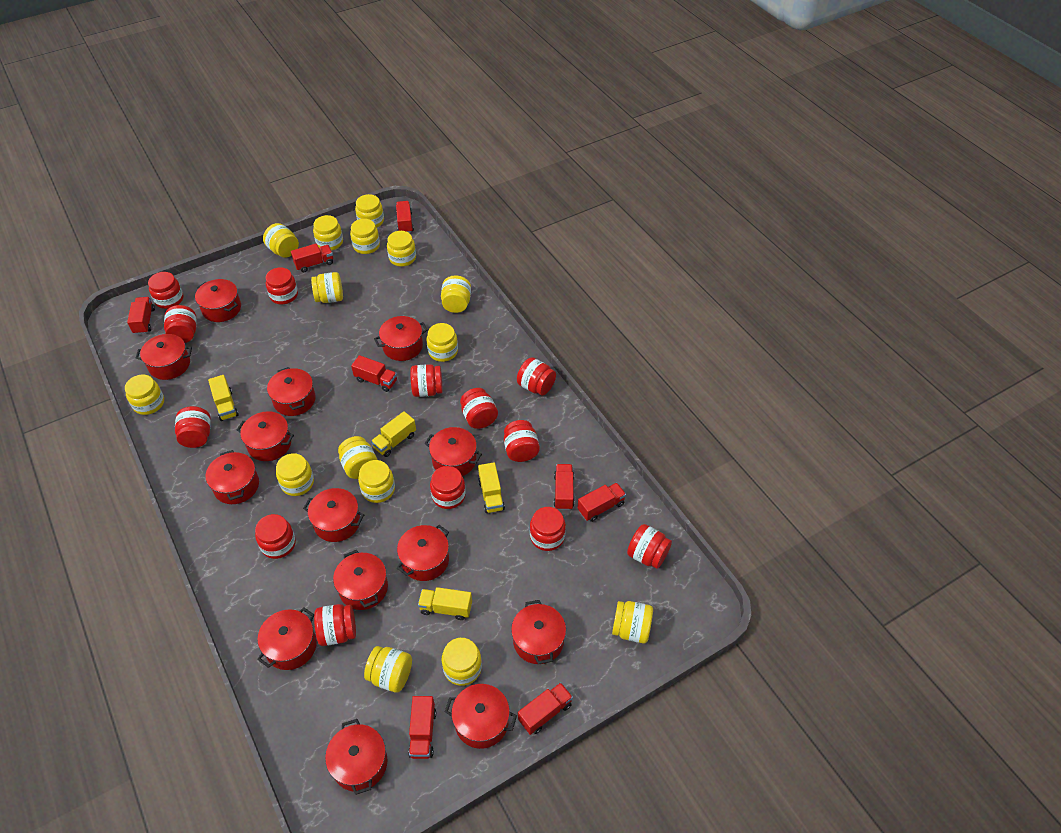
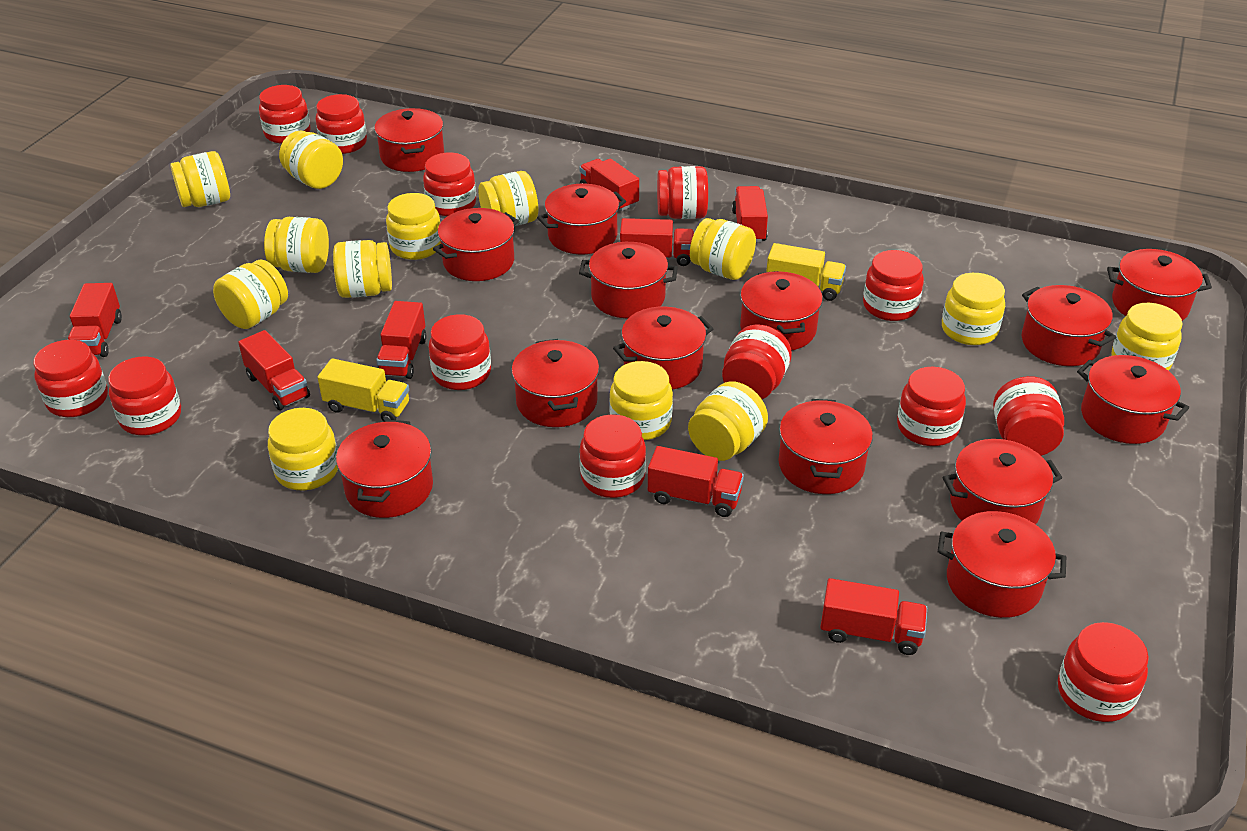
yellow jar: [125,375,164,415] [263,223,299,258] [276,453,314,496] [311,272,343,303] [313,215,343,250] [338,436,378,479] [350,219,380,254] [355,194,384,228] [358,460,395,503] [364,646,412,693] [387,231,416,267] [426,323,458,362] [441,275,471,313] [442,638,482,686] [612,601,653,643] = 15 -> [170,151,230,207] [213,260,288,329] [264,217,329,273] [268,408,338,490] [279,130,343,189] [333,240,392,298] [386,193,441,260] [478,171,538,226] [609,361,673,440] [688,381,768,461] [690,218,756,280] [942,273,1005,345] [1112,303,1183,371] = 13
yellow truck: [208,375,239,421] [371,411,416,457] [418,587,472,620] [478,462,505,513] = 4 -> [317,358,409,422] [766,243,846,301] = 2

